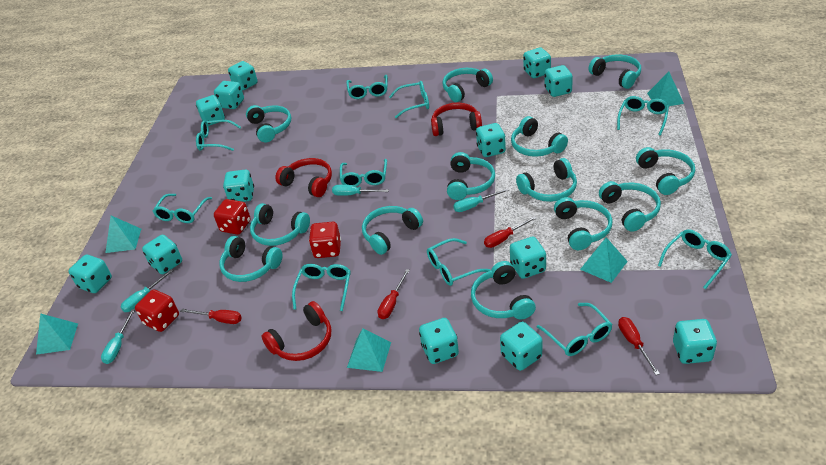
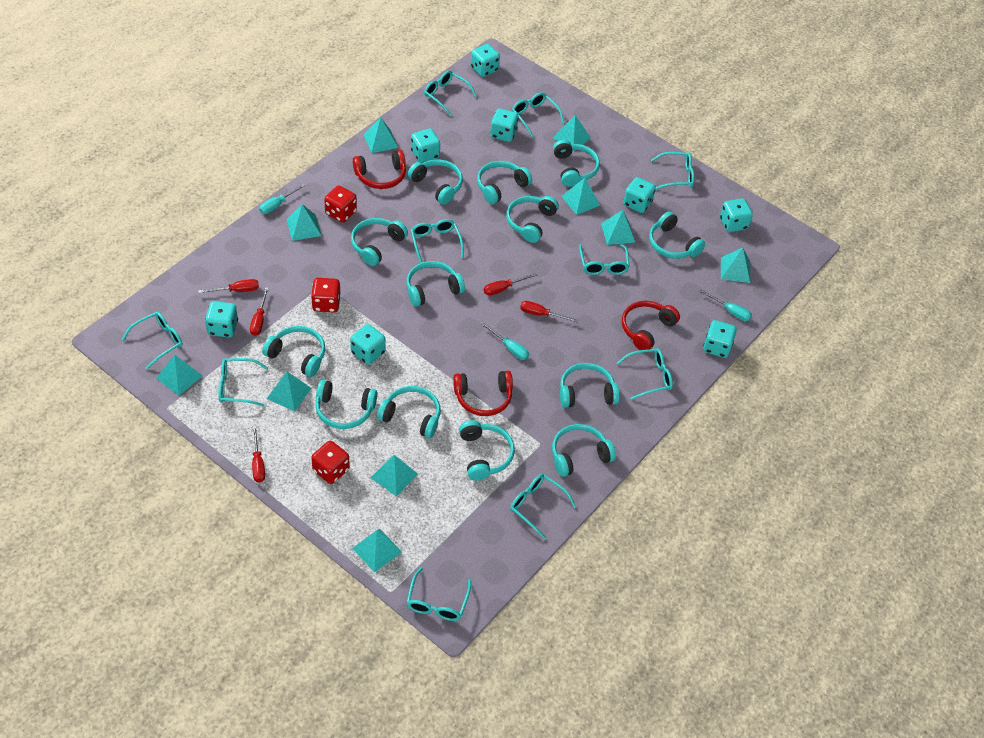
red screwdriver: [180,309,242,324] [378,269,410,319] [484,216,537,248] [618,317,660,375] = 4 -> [198,279,259,293] [250,287,269,336] [252,426,265,483] [484,273,537,295] [520,301,578,322] = 5
turquoise dice: [69,255,112,293] [142,235,182,274] [196,95,225,126] [214,81,244,109] [223,170,254,202] [228,61,257,90] [419,318,459,364] [476,123,506,157] [500,322,542,371] [510,237,546,279] [523,47,551,78] [545,65,573,97] [673,319,717,364] = 13 -> [205,301,238,338] [350,324,385,365] [411,129,440,163] [471,44,500,77] [490,109,519,142] [623,177,656,213] [703,320,737,358] [720,198,753,232] = 8
turquoise pyramid: [36,313,78,355] [105,216,141,253] [347,328,391,372] [580,237,628,283] [647,72,684,106] = 5 -> [156,355,202,396] [267,372,312,412] [287,204,322,241] [352,529,402,572] [364,117,398,153] [371,455,418,496] [553,115,591,152] [561,178,600,215] [601,210,635,245] [721,248,750,283] = 10
turquoise screwdriver: [101,309,135,364] [121,269,173,312] [332,185,389,196] [453,188,509,212] = 4 -> [259,183,306,214] [481,322,529,360] [699,289,752,321] = 3

